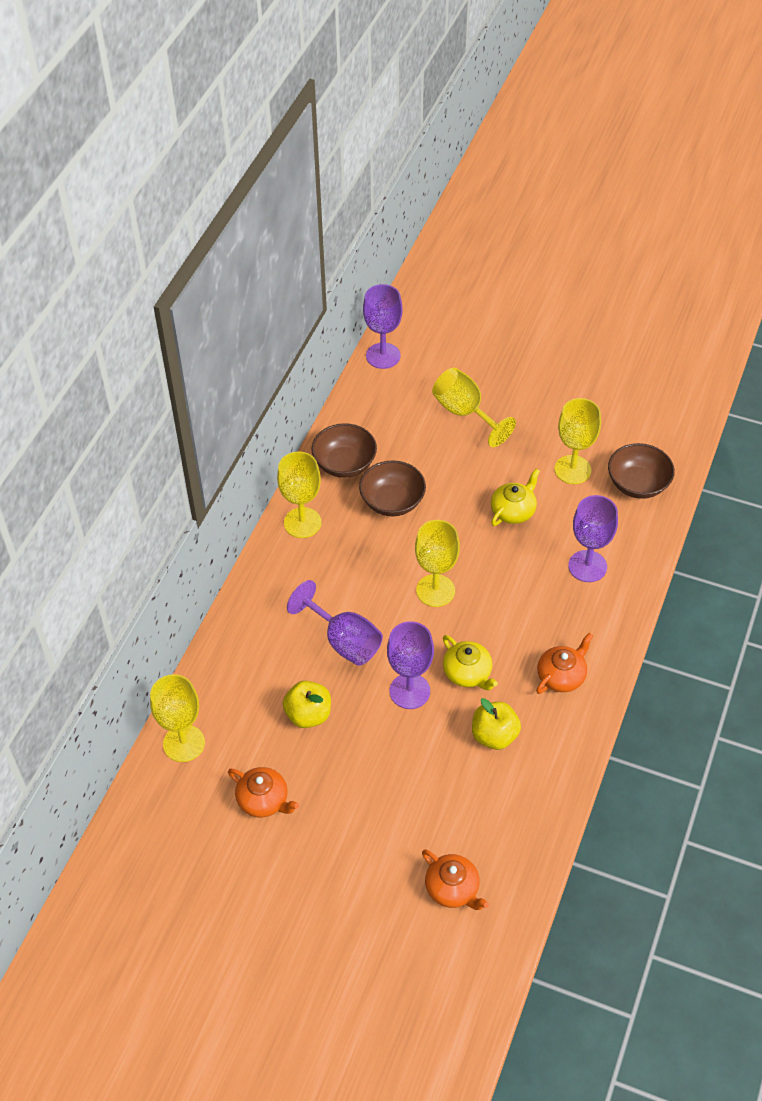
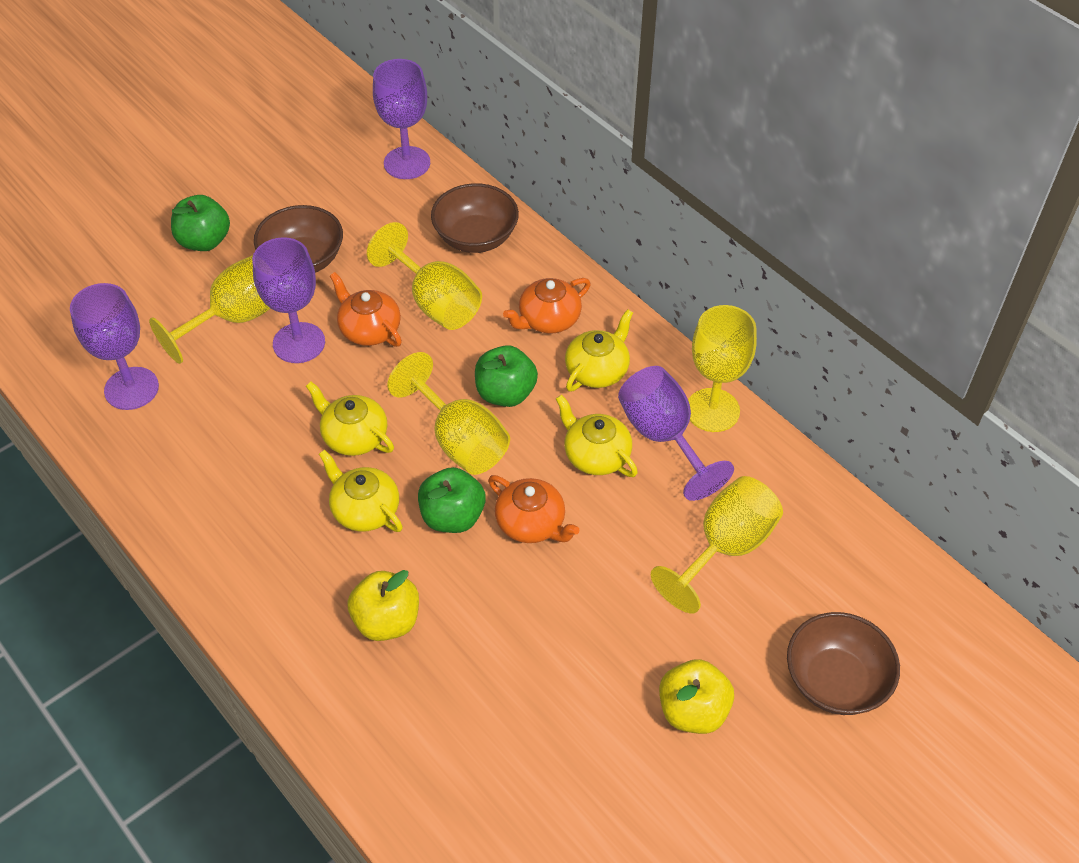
green apple: none = 0 -> [171,195,230,251] [418,467,486,533] [475,345,538,407] = 3
yellow teapot: [443,635,498,690] [491,469,540,526] = 2 -> [306,382,394,456] [319,449,403,532] [556,395,638,477] [565,309,633,392] = 4

